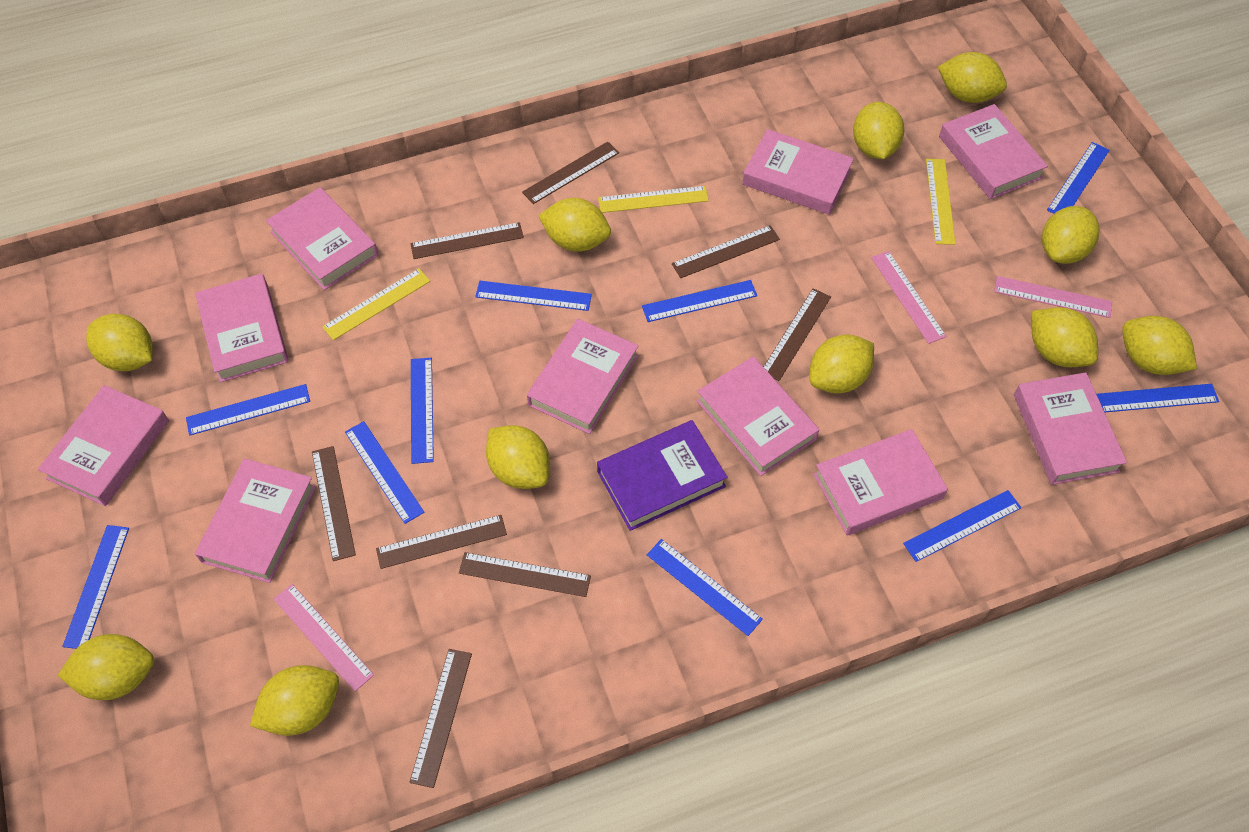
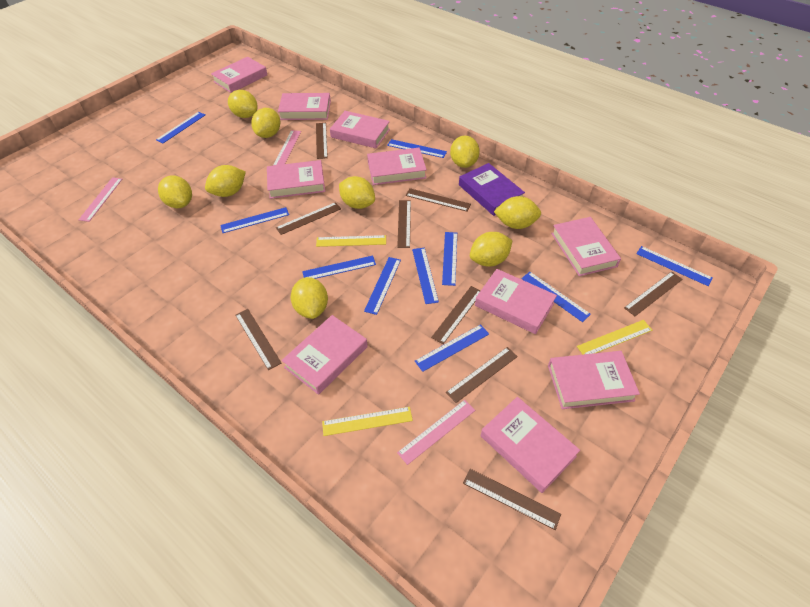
brown ruler: [312,446,356,561] [376,515,507,569] [409,649,472,788] [410,222,524,259] [459,552,591,597] [522,141,619,204] [672,225,780,278] [764,288,831,381] = 8 -> [235,309,281,370] [276,202,341,235] [316,123,328,159] [397,200,411,248] [406,188,471,212] [431,286,481,344] [446,347,518,403] [463,469,561,530] [624,271,683,316] = 9
yellow lemon: [58,634,154,700] [86,314,153,371] [250,665,339,736] [486,425,550,489] [538,198,611,252] [809,334,874,394] [853,102,904,159] [938,52,1007,103] [1031,307,1098,367] [1042,206,1100,264] [1122,316,1197,375] = 11 -> [158,175,192,208] [205,165,246,197] [228,90,258,118] [251,108,280,138] [290,277,328,319] [339,176,375,209] [450,136,480,168] [470,232,513,267] [494,196,541,229] = 9

